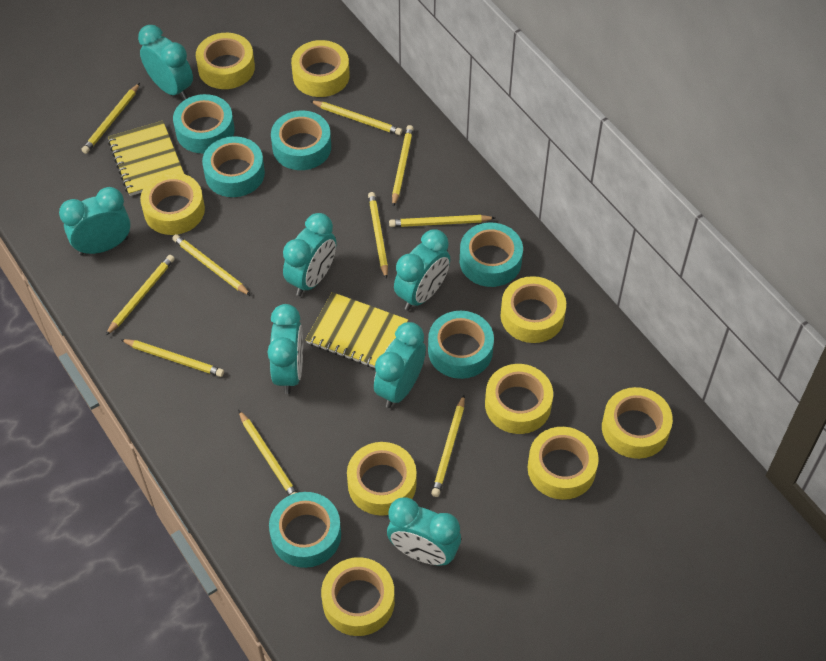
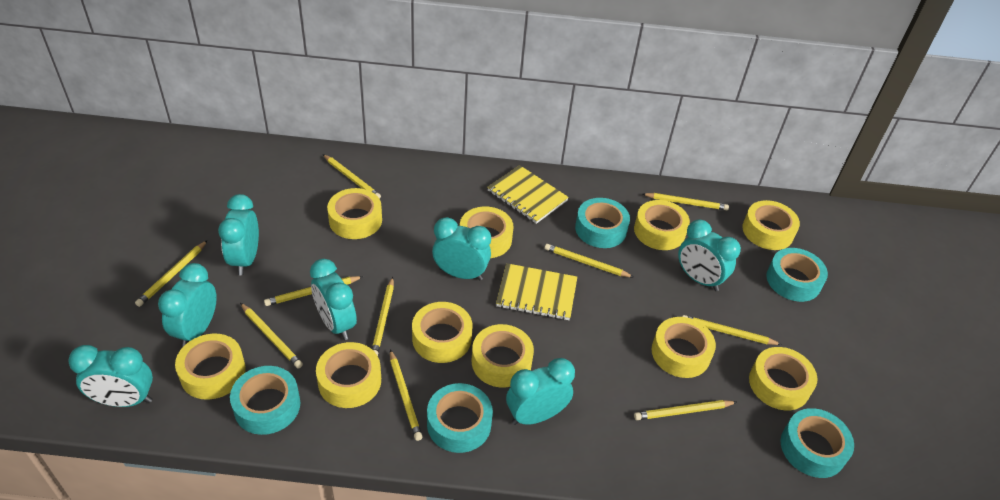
turquoise tape: [173,94,234,154] [202,136,265,197] [269,492,341,568] [271,110,331,170] [428,311,494,379] [460,223,523,287] = 6 -> [230,366,300,435] [427,383,493,453] [575,198,630,248] [766,248,828,302] [780,408,854,478] = 5
yellow tape: [140,173,205,235] [196,33,255,89] [291,40,350,97] [321,557,395,636] [347,442,417,516] [485,364,553,434] [501,276,566,343] [527,427,599,500] [602,387,673,459] = 9 -> [175,333,246,400] [316,342,381,408] [327,188,382,239] [412,302,472,363] [460,206,513,258] [472,324,534,387] [634,200,690,250] [651,317,716,378] [742,200,800,250] [749,347,817,410] = 10

